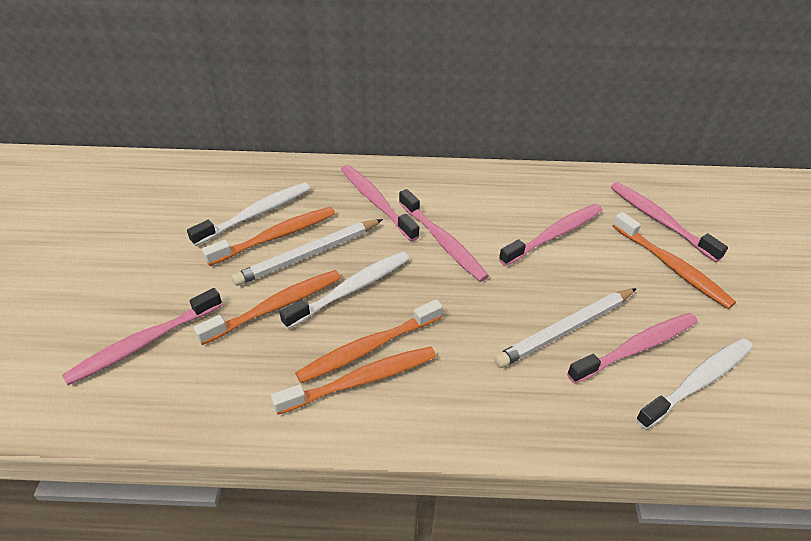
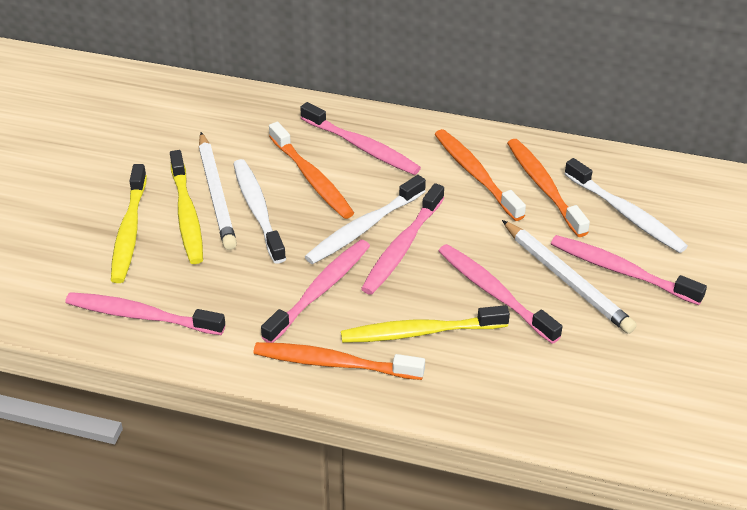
orange toothbrush: [193,270,341,345] [202,207,335,266] [271,346,436,415] [295,299,443,383] [613,212,736,309] = 5 -> [253,342,425,380] [269,122,354,219] [434,129,526,221] [507,139,590,237] = 4
yellow toothbrush: none = 0 -> [111,164,147,283] [170,150,203,264] [341,305,510,343] = 3

